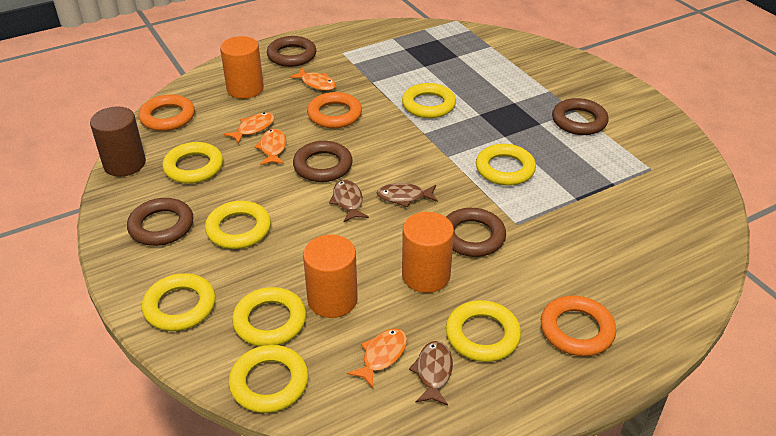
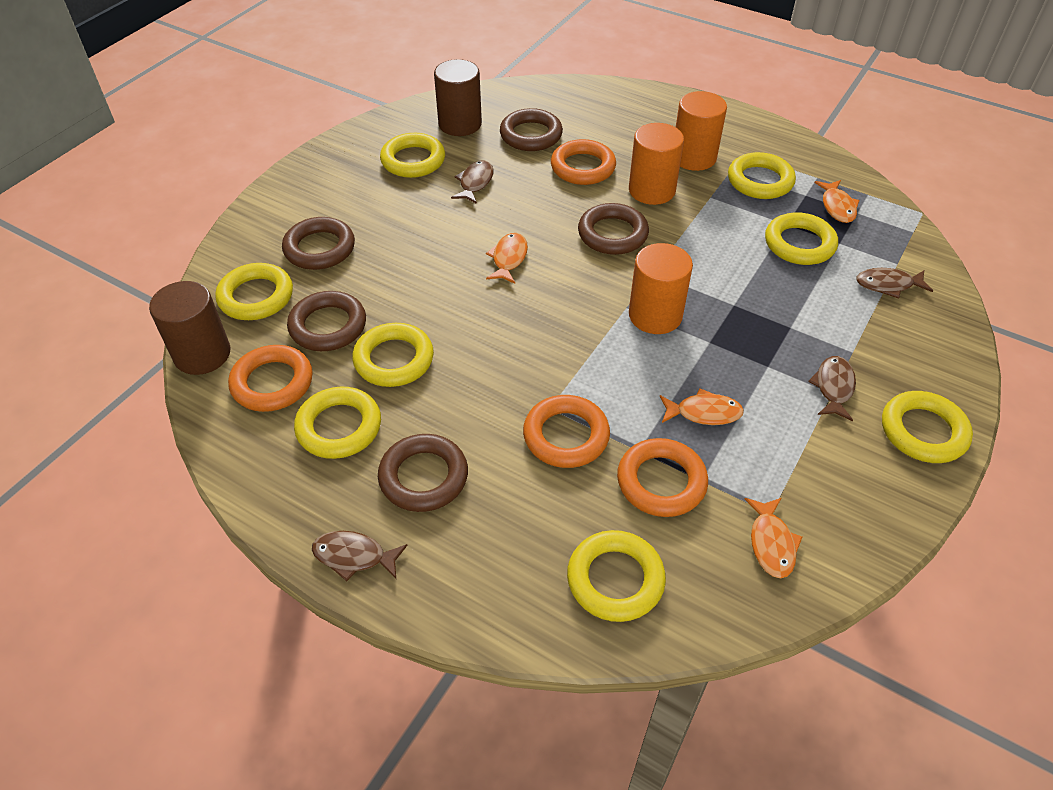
brown cylinder: [90,107,146,176] = 1 -> [149,281,230,375] [434,59,482,136] = 2
brown fish: [329,180,369,222] [377,183,438,207] [409,341,453,406] = 3 -> [312,531,408,581] [451,161,494,204] [808,356,856,421] [856,268,933,299] = 4
orange ring: [139,94,195,131] [307,92,362,128] [541,295,616,356] = 3 -> [228,345,313,412] [523,395,610,468] [551,139,616,185] [617,438,708,517] = 4

